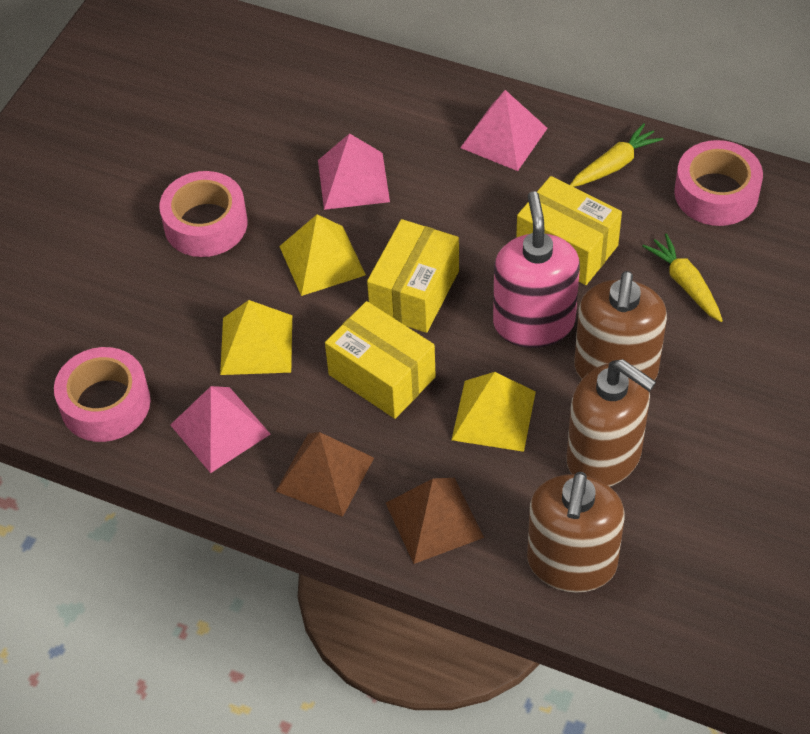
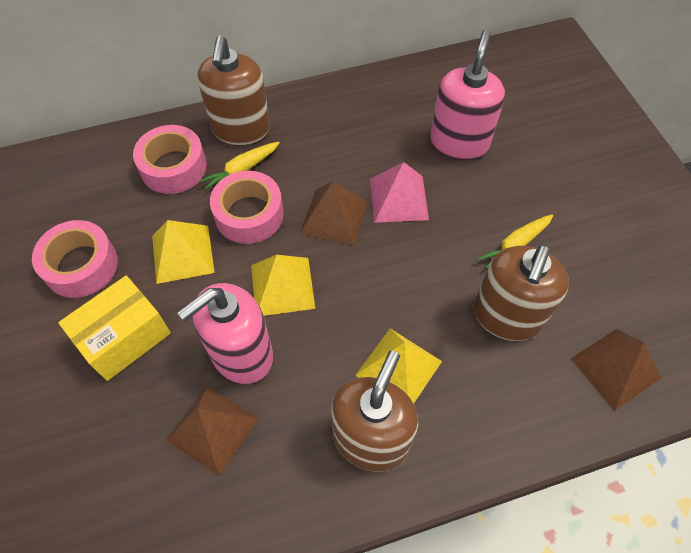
brown pyramid: [276,432,374,517] [386,478,484,564] = 2 -> [166,386,259,476] [300,181,367,246] [571,329,661,411] = 3
pink pyramid: [170,386,270,473] [318,133,390,210] [460,90,548,171] = 3 -> [370,162,429,223] = 1
pink soap dispenser: [493,191,580,348] = 1 -> [177,283,273,384] [430,30,505,161] = 2
yellow box: [325,301,436,419] [367,219,459,333] [516,176,622,285] = 3 -> [58,275,171,381] = 1

